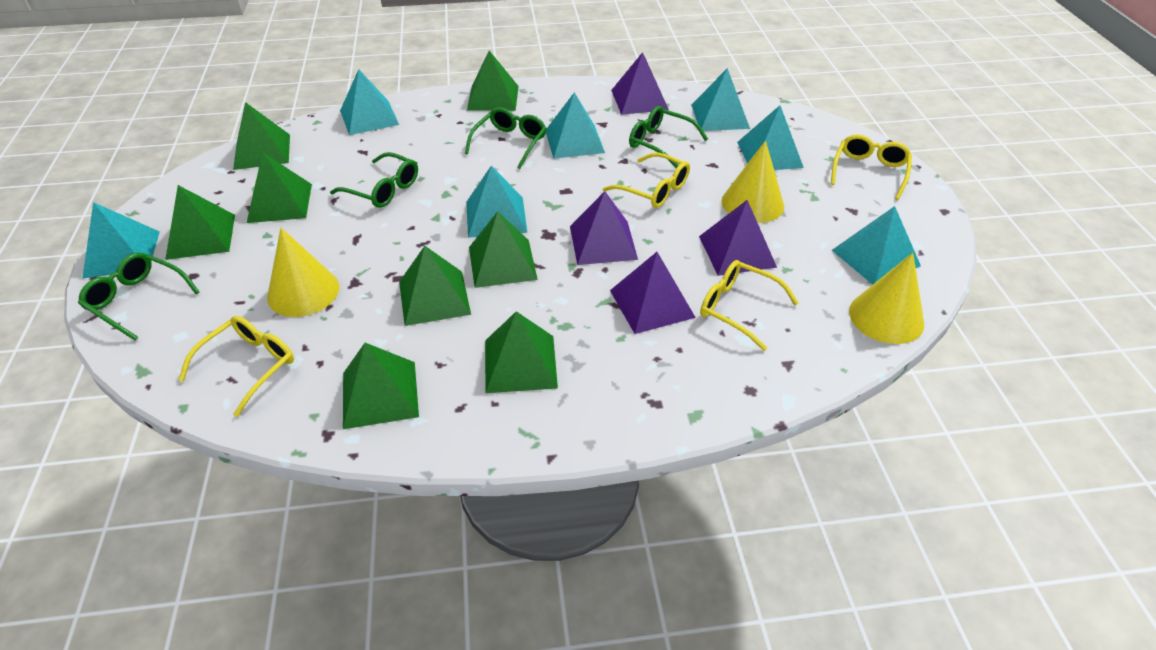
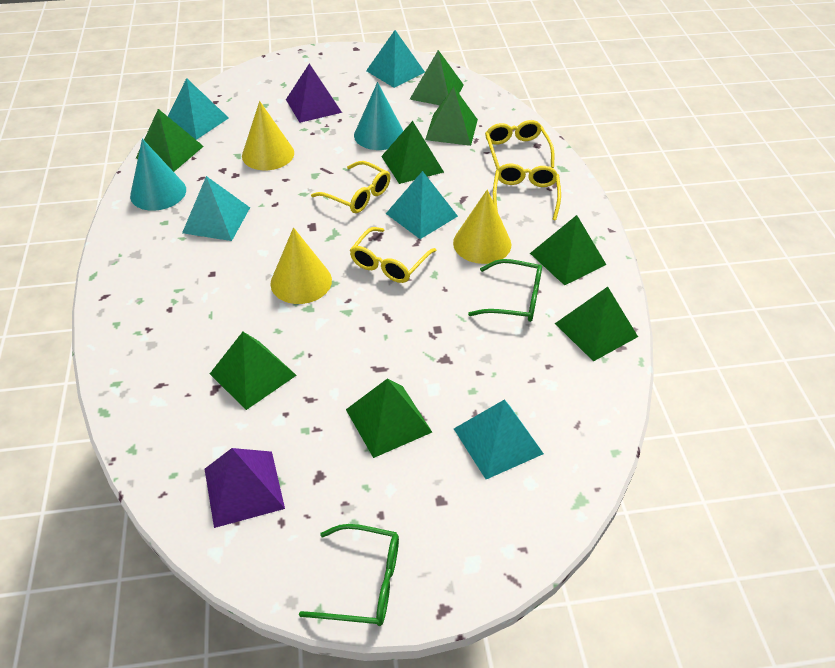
green glasses: [78,252,200,341] [330,152,418,208] [465,107,547,169] [629,106,708,168] = 4 -> [299,524,399,626] [468,259,542,322] = 2
purple pyramid: [570,191,638,265] [610,252,696,334] [611,52,669,115] [699,200,777,276] = 4 -> [205,448,285,528] [286,63,342,123] = 2
turquoise cone: none = 0 -> [130,139,186,211] [354,82,403,150] = 2
turquoise pyramid: [82,202,160,278] [340,69,399,135] [466,166,527,238] [546,92,605,159] [691,68,750,131] [737,105,804,170] [832,206,921,285] = 7 -> [168,78,229,140] [182,176,250,241] [366,30,425,88] [386,171,458,239] [454,400,544,479] = 5

